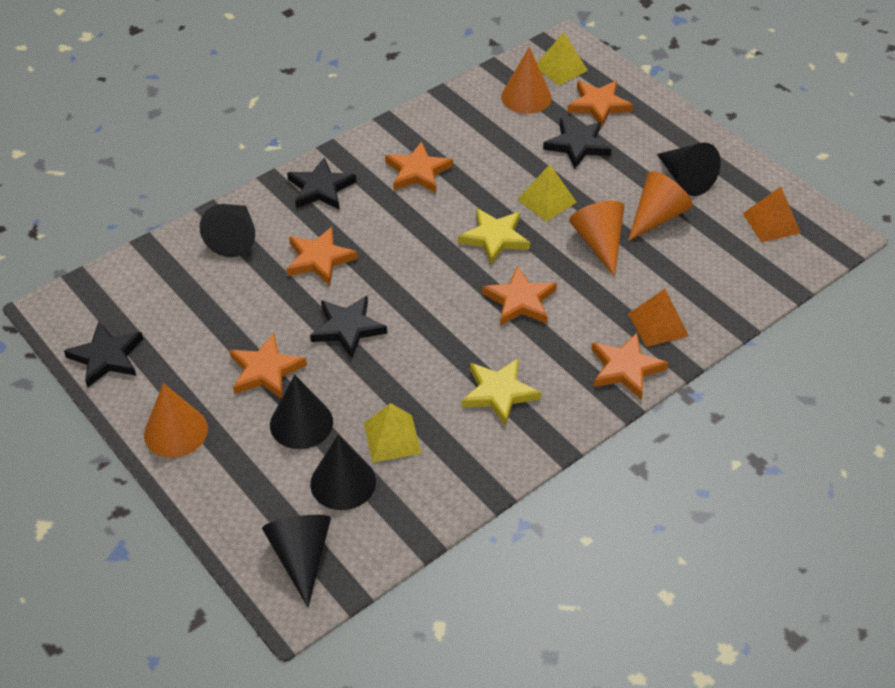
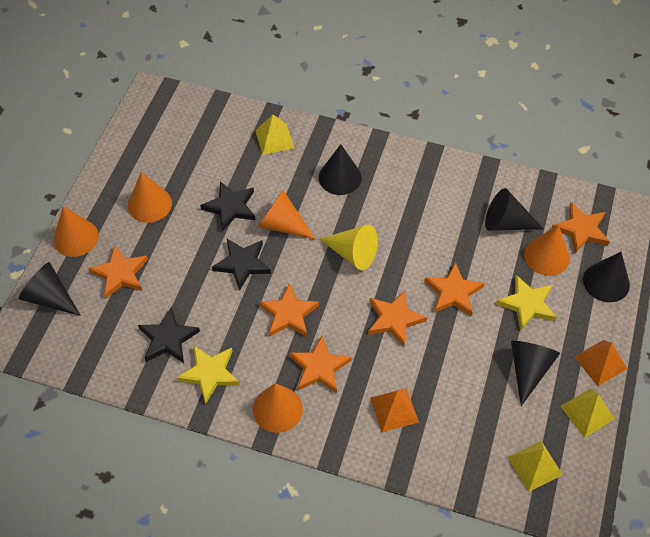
black star: [64,321,143,387] [287,158,356,209] [310,296,387,358] [543,118,611,169] = 4 -> [138,307,200,363] [200,181,255,232] [212,239,271,291] = 3
orange cone: [144,383,208,458] [501,47,552,114] [569,201,624,276] [628,171,693,241] = 4 -> [53,206,99,257] [128,172,172,223] [253,383,303,433] [258,190,315,239] [524,225,570,276] = 5
yellow cone: none = 0 -> [320,225,378,270] = 1

